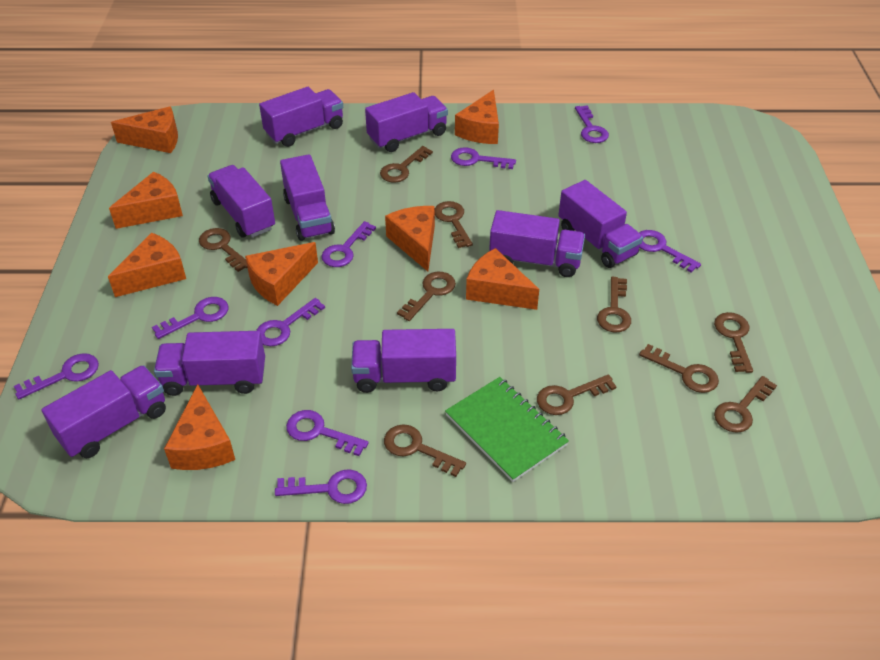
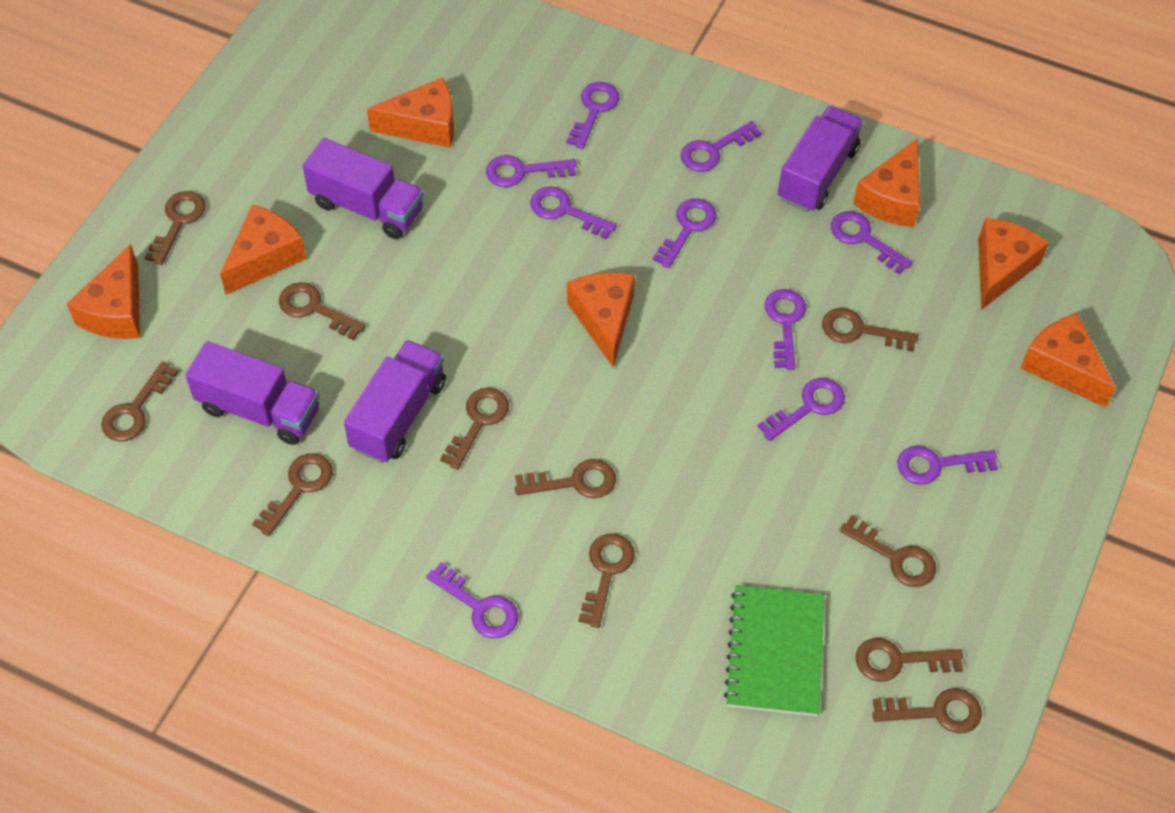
brown key: [199,228,247,272] [380,146,433,183] [384,424,466,477] [397,272,456,321] [435,201,473,248] [537,374,617,415] [597,277,631,332] [639,344,719,393] [714,312,753,373] [714,376,777,433] = 10 -> [101,361,178,441] [144,191,206,265] [252,453,333,536] [279,282,366,340] [440,388,509,470] [515,459,616,498] [578,533,635,628] [822,308,919,352] [839,515,936,587] [856,638,963,682] [872,688,982,733] = 11
orange cheese: [108,233,186,297] [109,172,183,229] [111,106,178,153] [164,384,235,470] [245,242,318,306] [385,206,435,271] [455,90,499,144] [466,248,539,310] = 8 -> [67,244,140,339] [220,205,307,295] [367,77,454,148] [567,272,635,368] [853,138,920,227] [978,218,1049,310] [1020,313,1116,408] = 7
purple key: [14,353,99,399] [152,297,228,339] [256,298,325,346] [275,469,367,504] [286,410,369,456] [321,221,376,267] [451,147,516,169] [575,106,609,143] [639,230,701,273] = 9 -> [426,562,518,639] [486,155,577,187] [530,186,617,239] [566,82,620,149] [653,198,717,268] [681,121,762,172] [758,378,845,441] [765,289,806,370] [831,211,913,275] [897,446,998,485] = 10
purple truck: [41,365,166,458] [154,331,265,396] [207,165,275,238] [259,87,343,147] [280,154,335,241] [351,329,456,393] [365,92,448,152] [489,210,585,277] [559,180,643,268] = 9 -> [185,341,319,445] [303,138,424,239] [344,340,446,463] [778,106,863,212] = 4

